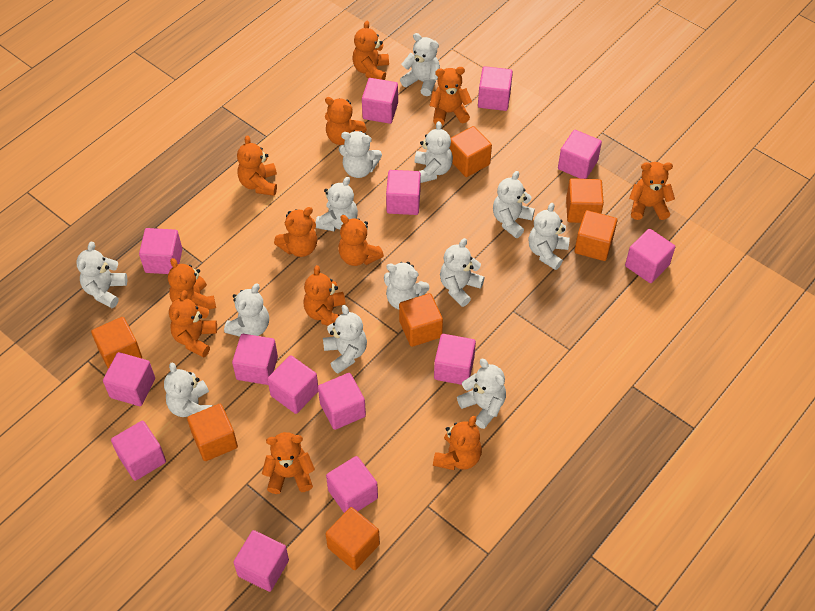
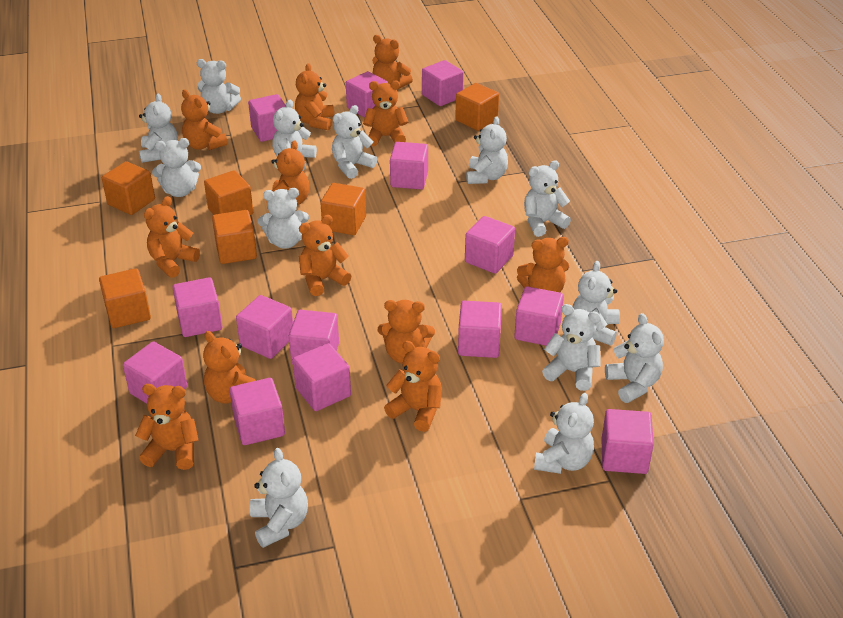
orange cube: [91,317,142,369] [187,404,238,461] [325,507,380,570] [399,293,443,347] [450,126,492,177] [566,178,604,223] [574,210,617,261] = 7 -> [99,268,151,328] [102,161,155,215] [204,170,253,215] [212,210,257,264] [320,183,366,235] [455,83,499,131] = 6

